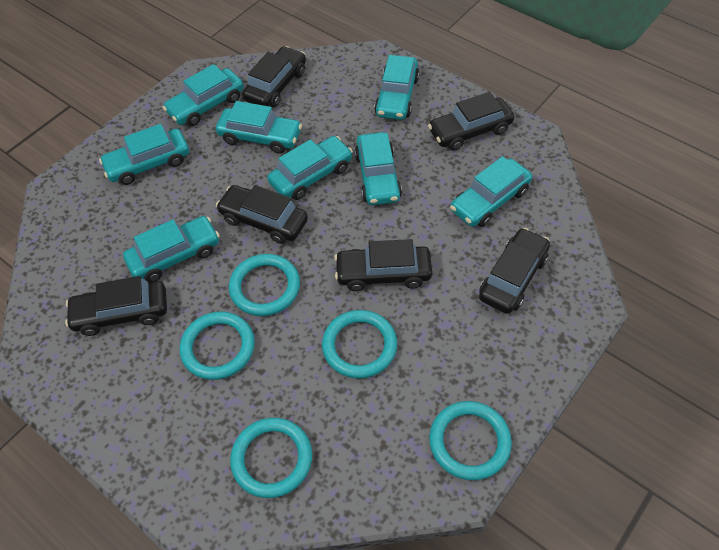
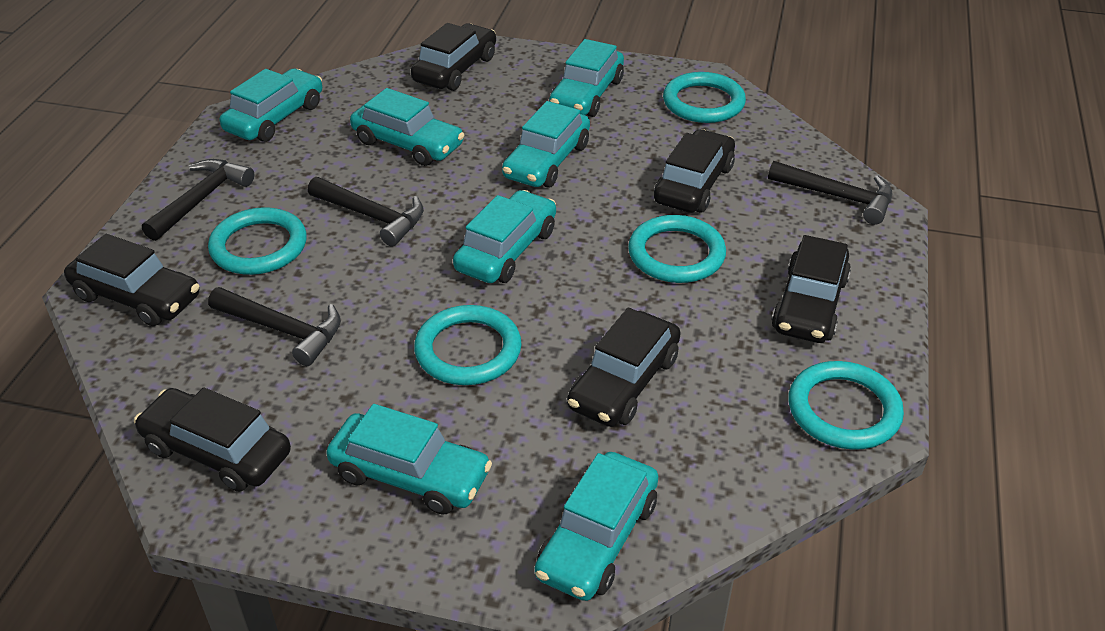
black hammer: none = 0 -> [142,159,254,241] [208,287,341,366] [308,177,424,247] [768,161,892,225] = 4
turquoise car: [99,124,189,185] [123,216,220,282] [162,64,244,126] [216,101,302,154] [267,136,353,200] [355,132,402,205] [374,55,419,120] [450,156,532,227] = 8 -> [220,69,322,142] [326,404,492,515] [350,88,464,166] [453,190,556,283] [502,101,590,187] [535,452,659,601] [549,39,624,117] = 7

